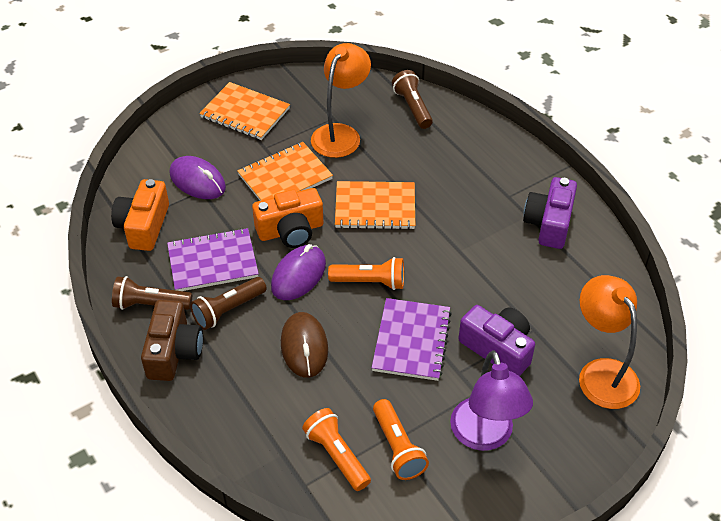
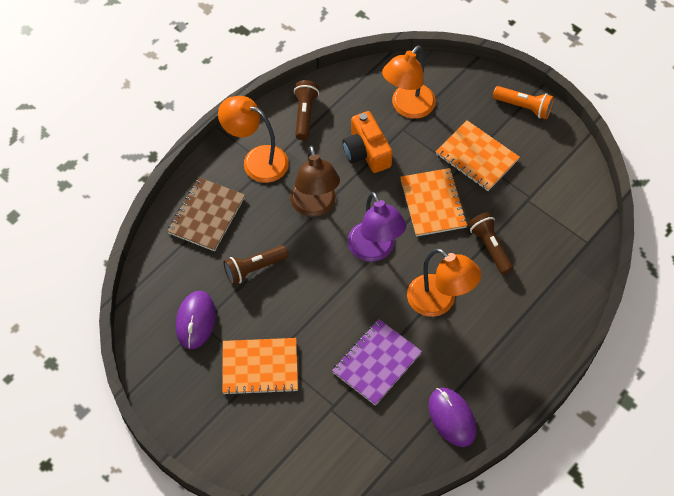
brown camera: [141,300,203,381] = 1 -> none = 0
brown lamp: none = 0 -> [290,145,340,217] = 1
brown mouse: [281,312,328,378] = 1 -> none = 0
brown notebook: none = 0 -> [167,177,245,251] = 1
orange camera: [111,179,169,251] [252,188,323,248] = 2 -> [342,111,393,173] = 1
orange flashlight: [302,408,371,491] [328,257,404,290] [373,399,429,480] = 3 -> [493,86,554,119] = 1
orange lamp: [311,43,371,158] [579,275,640,409] = 2 -> [218,96,289,183] [382,45,436,119] [407,248,481,317] = 3
purple camera: [458,305,535,376] [523,177,577,249] = 2 -> none = 0
purple notebook: [167,228,259,291] [371,298,452,381] = 2 -> [332,319,422,406] = 1

